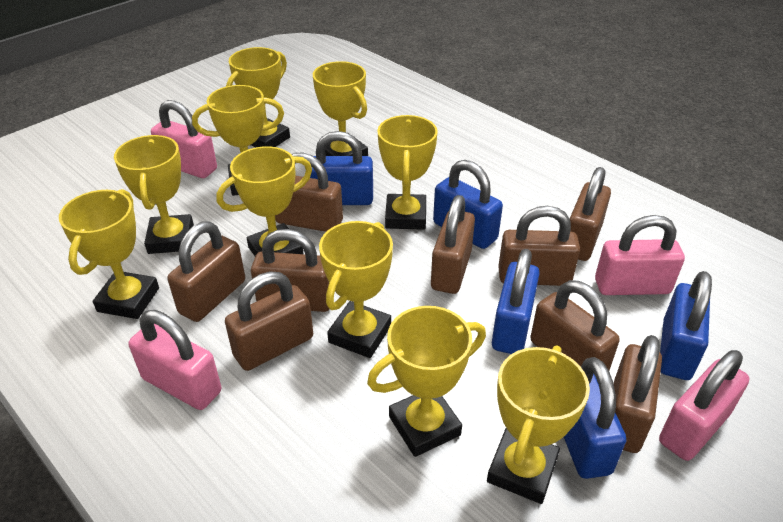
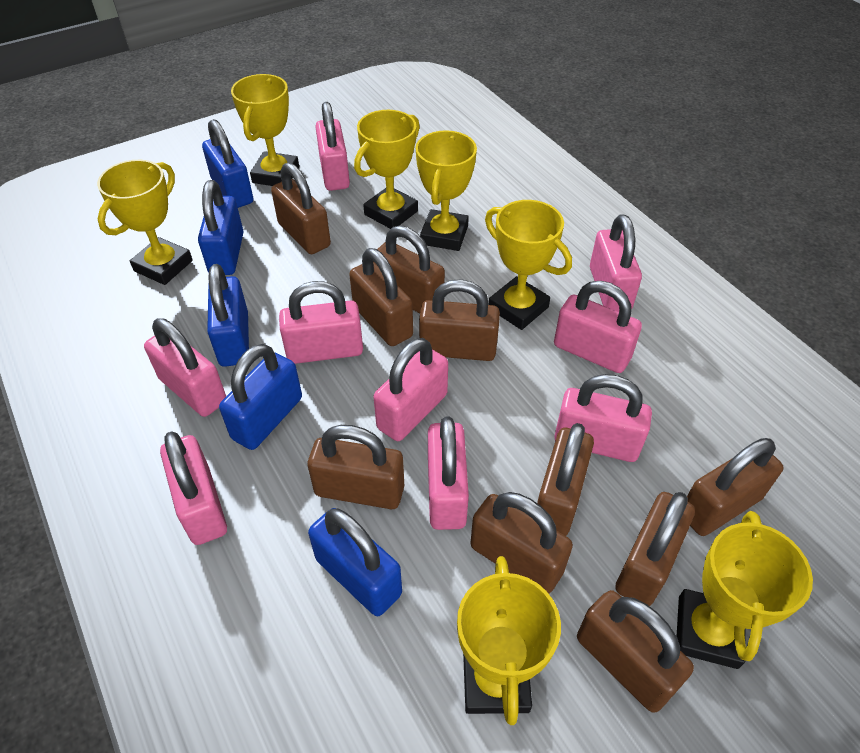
brown padlock: [167,221,245,322] [225,271,313,371] [251,229,329,312] [275,153,343,232] [431,195,475,294] [498,206,580,286] [530,280,620,370] [570,167,611,261] [614,335,662,453] = 9 -> [271,163,331,254] [308,425,404,509] [349,248,413,346] [373,226,445,313] [419,279,500,361] [471,492,573,594] [537,423,594,536] [577,590,694,713] [615,492,695,606] [687,438,784,536] = 10
pink padlock: [129,310,221,410] [151,100,217,178] [595,215,685,295] [659,350,750,461] = 4 -> [144,318,226,417] [160,431,227,545] [279,281,363,364] [315,102,350,191] [374,338,448,441] [428,417,469,530] [554,281,642,373] [554,374,652,462] [590,214,642,312] = 9
yellow trophy: [59,189,159,319] [114,135,194,254] [192,85,284,196] [216,146,312,256] [226,47,290,148] [313,61,368,156] [319,221,393,358] [367,306,486,457] [377,115,438,230] [487,345,590,504] = 10 -> [97,160,193,285] [231,74,299,186] [354,110,420,229] [416,130,477,251] [457,556,561,725] [485,200,572,330] [677,511,813,669] = 7

